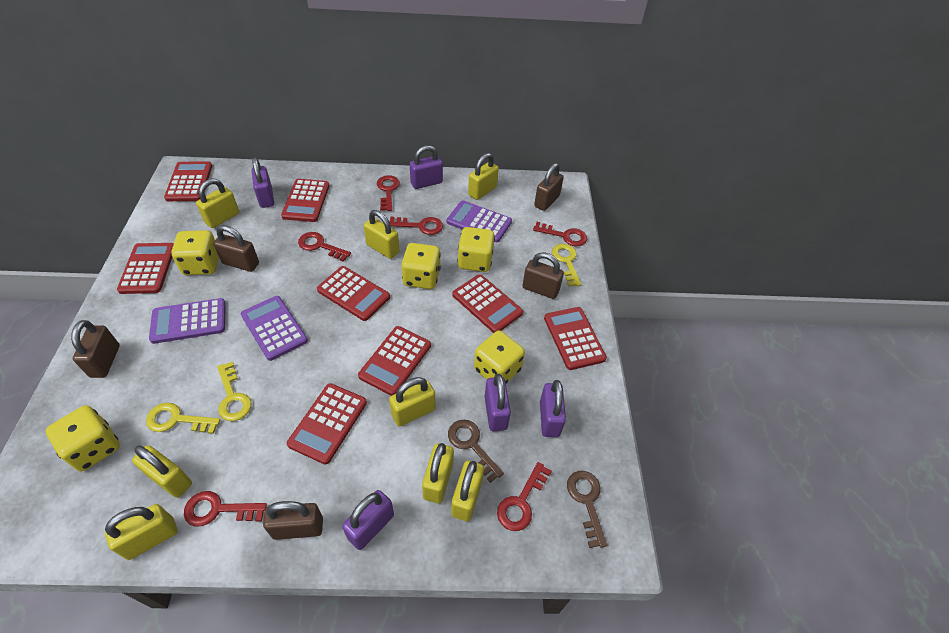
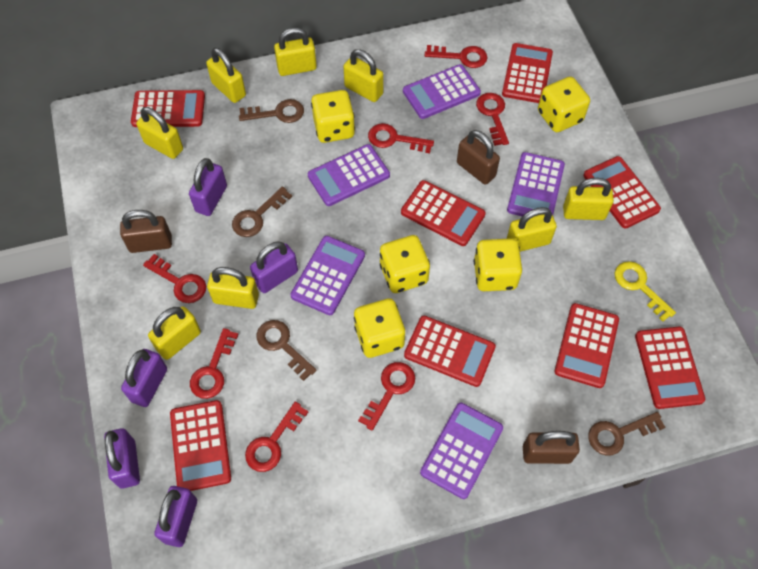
brown key: [448,420,504,483] [567,471,607,548] = 2 -> [232,187,292,237] [239,99,304,123] [256,320,317,381] [588,412,665,456] = 4
brown padlock: [71,320,120,378] [213,225,259,272] [263,501,323,540] [522,252,564,299] [534,163,564,211] = 5 -> [120,210,172,253] [457,130,500,185] [523,431,580,464] = 3
purple calculator: [149,298,226,344] [241,296,308,361] [447,200,512,242] = 3 -> [291,236,365,315] [308,144,390,206] [403,64,481,119] [420,403,503,499] [507,152,565,216] = 5
red key: [184,491,267,526] [298,232,351,262] [377,175,400,211] [389,217,443,235] [497,462,552,531] [533,222,587,246] = 6 -> [143,254,206,303] [190,328,239,399] [245,402,308,472] [358,362,415,431] [368,123,434,153] [425,45,487,68] [476,93,509,146] = 7
yellow key: [146,403,221,434] [217,361,252,421] [552,244,582,287] = 3 -> [615,261,676,322] = 1

